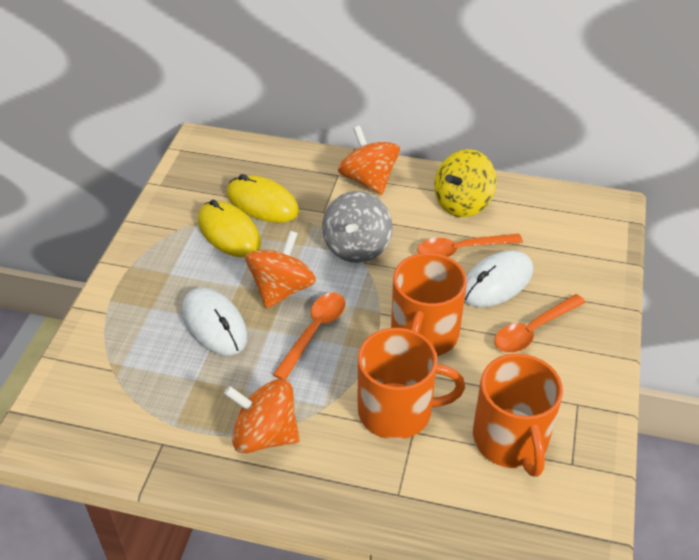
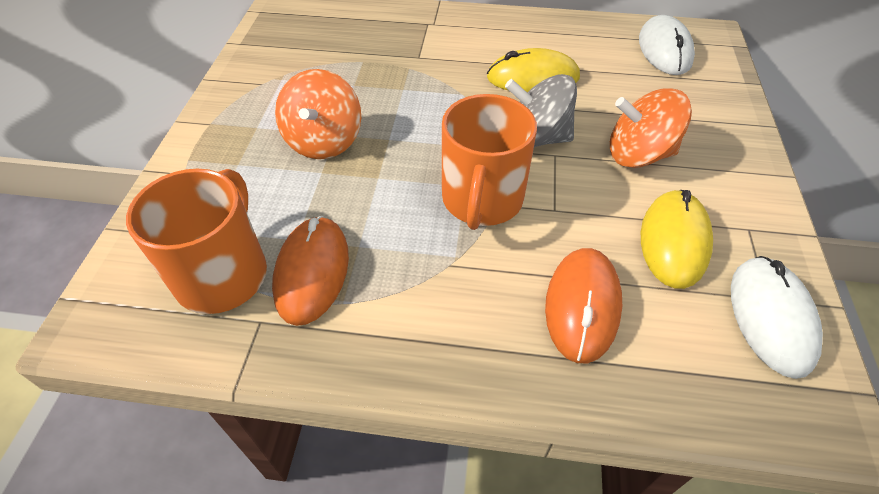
orange mouse: none = 0 -> [272,216,349,326] [545,248,622,363] = 2
orange mug: [358,328,465,440] [391,253,467,356] [473,353,563,477] = 3 -> [126,169,267,314] [442,94,537,230] = 2
orange spinning top: [224,379,300,453] [245,231,316,309] [338,126,400,195] = 3 -> [275,69,361,159] [610,88,692,168] = 2
orange spoon: [273,292,346,379] [417,234,523,257] [494,294,586,353] = 3 -> none = 0
yellow spinning top: [434,149,496,217] = 1 -> none = 0

